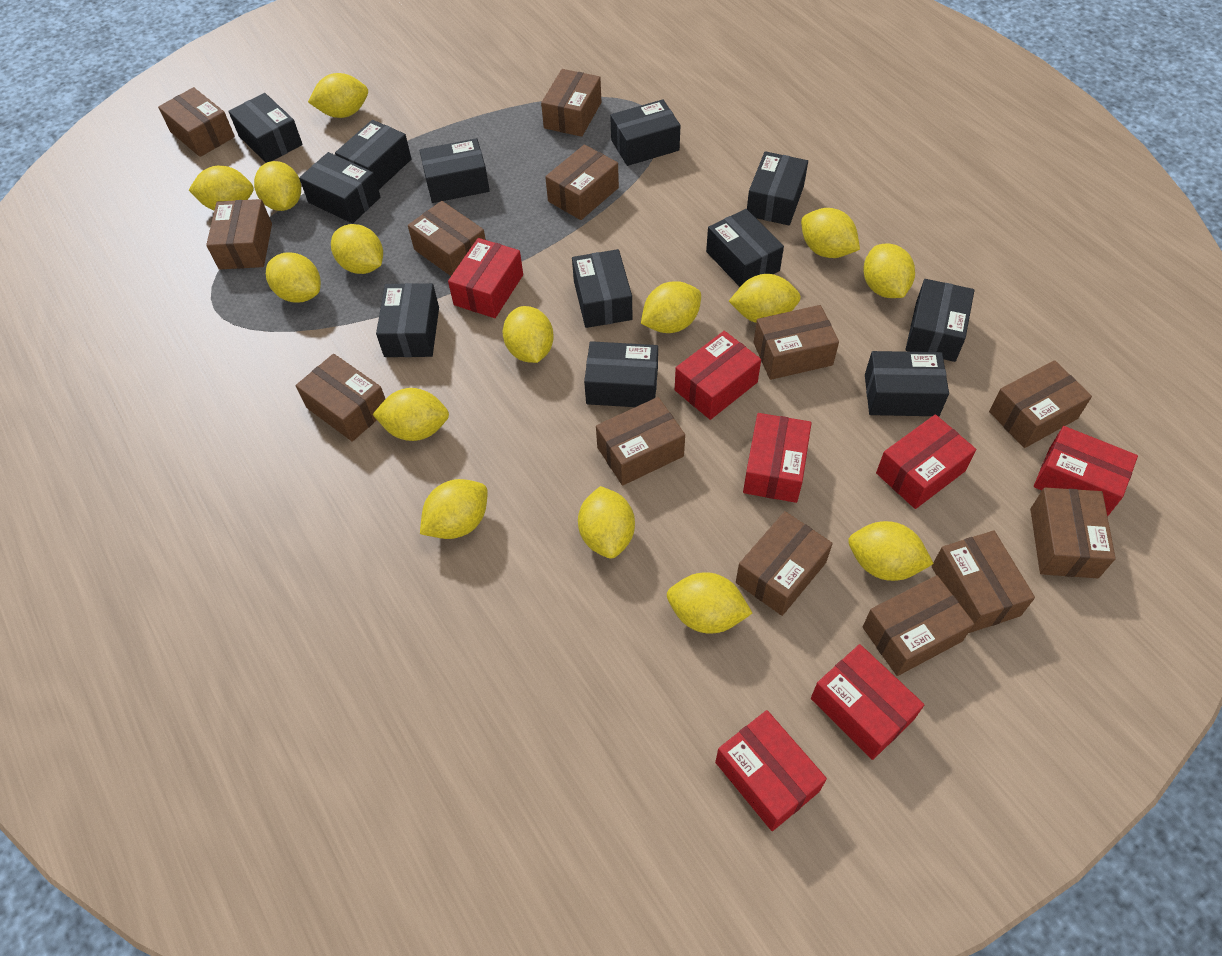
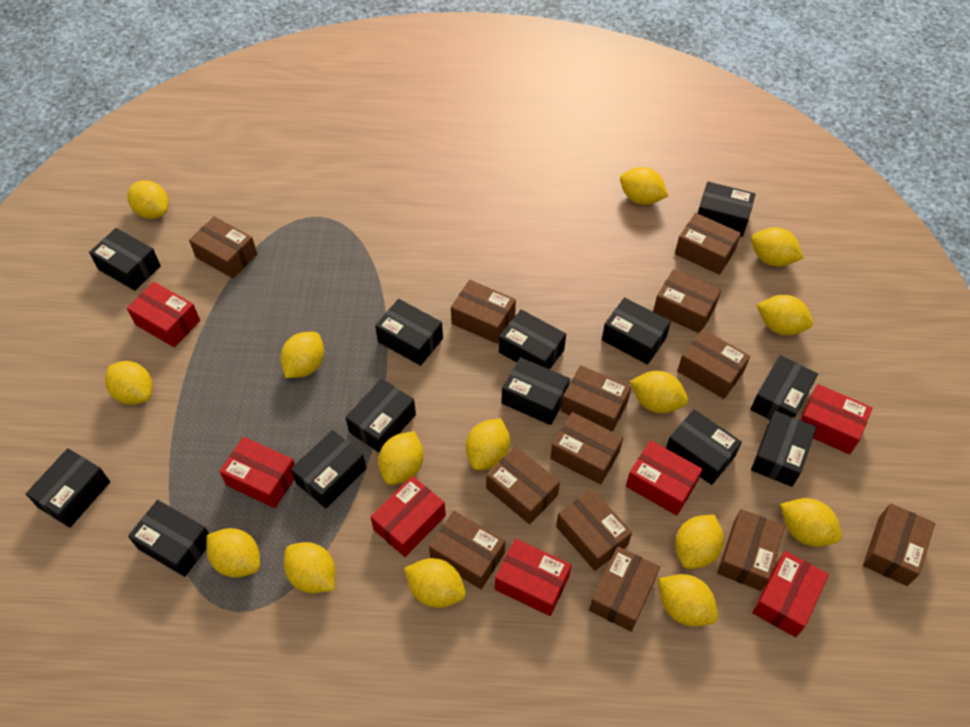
black box: [228,93,303,163] [299,152,380,224] [335,120,411,190] [376,283,439,357] [419,138,490,203] [572,249,633,328] [584,341,658,407] [610,99,680,166] [706,209,784,287] [747,151,808,225] [865,351,949,416] [905,279,974,362] = 12 -> [26,448,110,528] [89,228,161,291] [128,500,209,577] [291,430,366,508] [346,379,416,453] [375,299,443,366] [499,310,566,369] [501,357,570,425] [602,297,671,365] [666,409,742,485] [698,182,755,237] [750,355,818,420] [751,411,817,487] = 13

